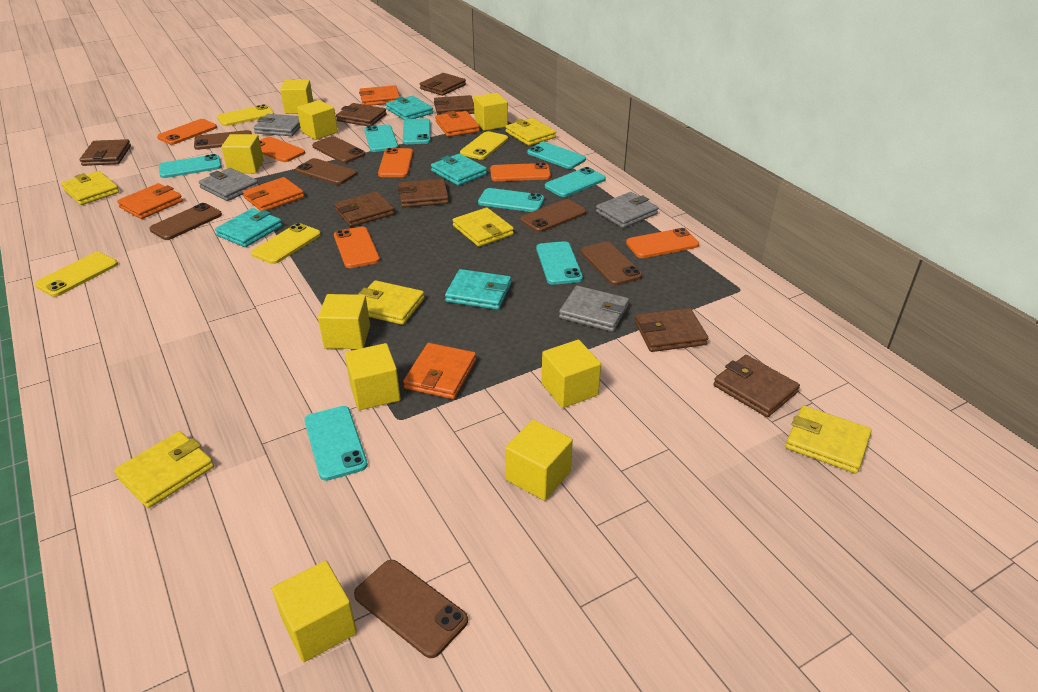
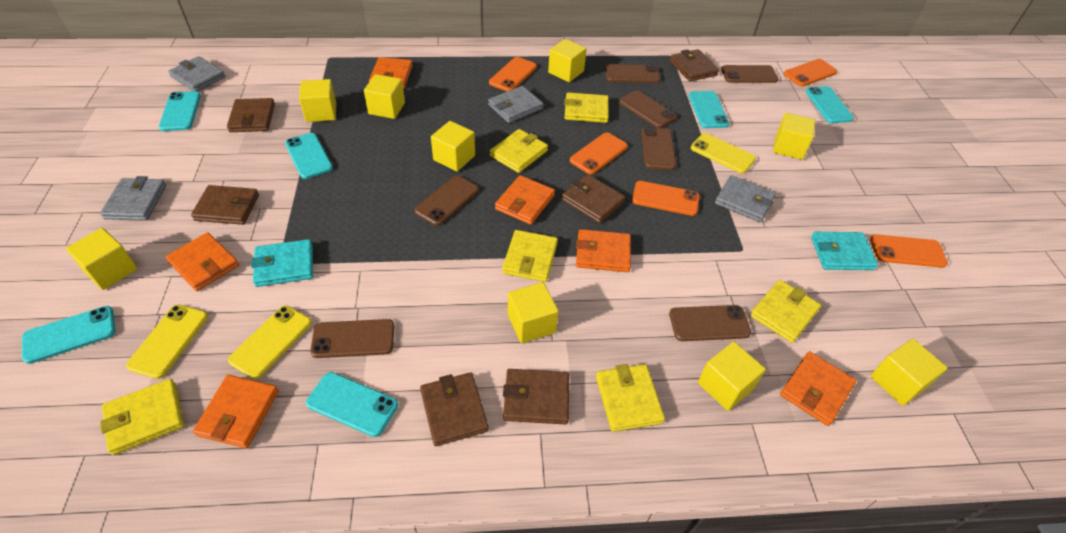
brown wallet: [80,139,131,166] [334,191,395,227] [336,103,387,126] [398,179,449,208] [420,73,466,96] [434,95,474,115] [635,308,708,352] [714,355,800,417] = 8 -> [191,185,259,225] [227,98,275,132] [420,372,489,446] [503,369,569,424] [562,174,625,223] [670,49,719,82] = 6
orange phone: [157,119,217,145] [260,137,305,162] [334,226,380,268] [378,148,413,177] [490,163,551,181] [626,228,699,258] = 6 -> [489,57,537,92] [570,132,628,174] [632,181,700,216] [784,59,837,87] [870,234,948,268] = 5
orange wallet: [117,183,183,219] [243,177,304,211] [359,85,400,106] [403,343,476,399] [435,111,480,137] = 5 -> [166,232,239,291] [193,375,279,448] [369,57,413,89] [495,175,555,225] [576,229,631,272] [780,351,856,426] = 6
turquoise phone: [159,154,222,178] [305,406,368,481] [364,125,398,152] [403,118,431,144] [478,188,544,212] [527,142,586,169] [536,241,583,285] [545,167,606,197] = 8 -> [22,306,115,364] [159,91,201,131] [285,133,333,179] [306,372,398,437] [689,91,729,128] [805,86,854,123] = 6
turquoise wallet: [215,208,282,247] [386,96,433,120] [431,154,487,186] [445,269,511,310] = 4 -> [251,239,313,287] [811,232,878,270] = 2
yellow phone: [35,252,118,297] [217,104,274,126] [251,223,321,264] [460,131,508,160] = 4 -> [126,304,208,379] [228,306,312,379] [691,133,756,173] = 3

